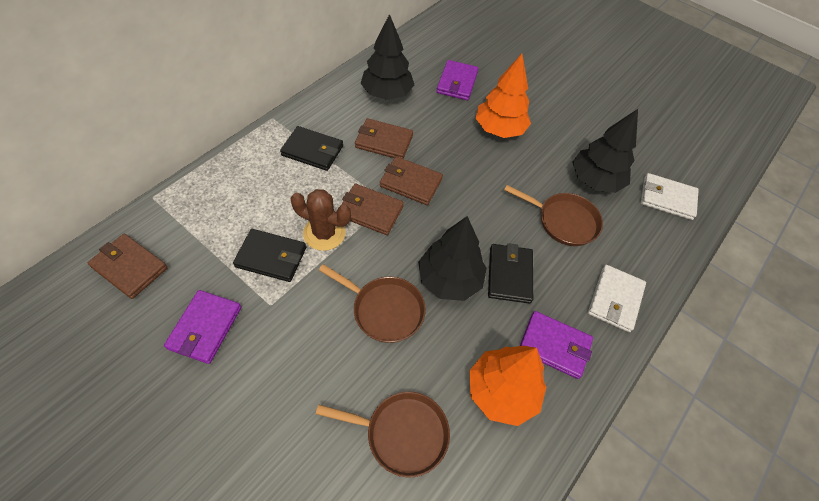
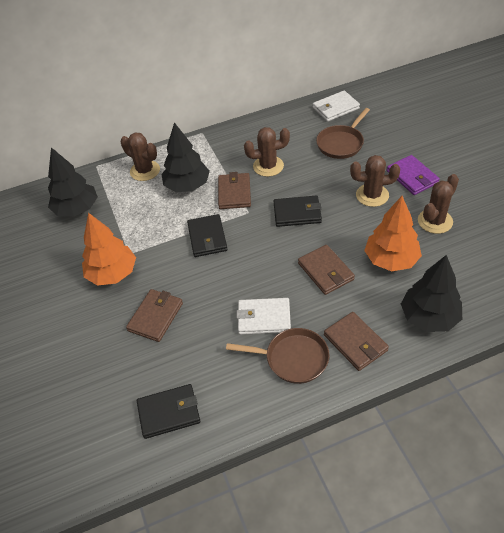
brown cactus: [291,189,351,251] = 1 -> [121,132,160,181] [244,127,290,177] [350,155,400,207] [418,174,459,234] = 4
brown pan: [316,392,450,478] [319,264,426,343] [504,185,603,246] = 3 -> [226,328,329,384] [316,108,370,159] = 2
purple wallet: [164,290,241,364] [436,60,479,100] [520,311,593,379] = 3 -> [387,155,440,195] = 1

